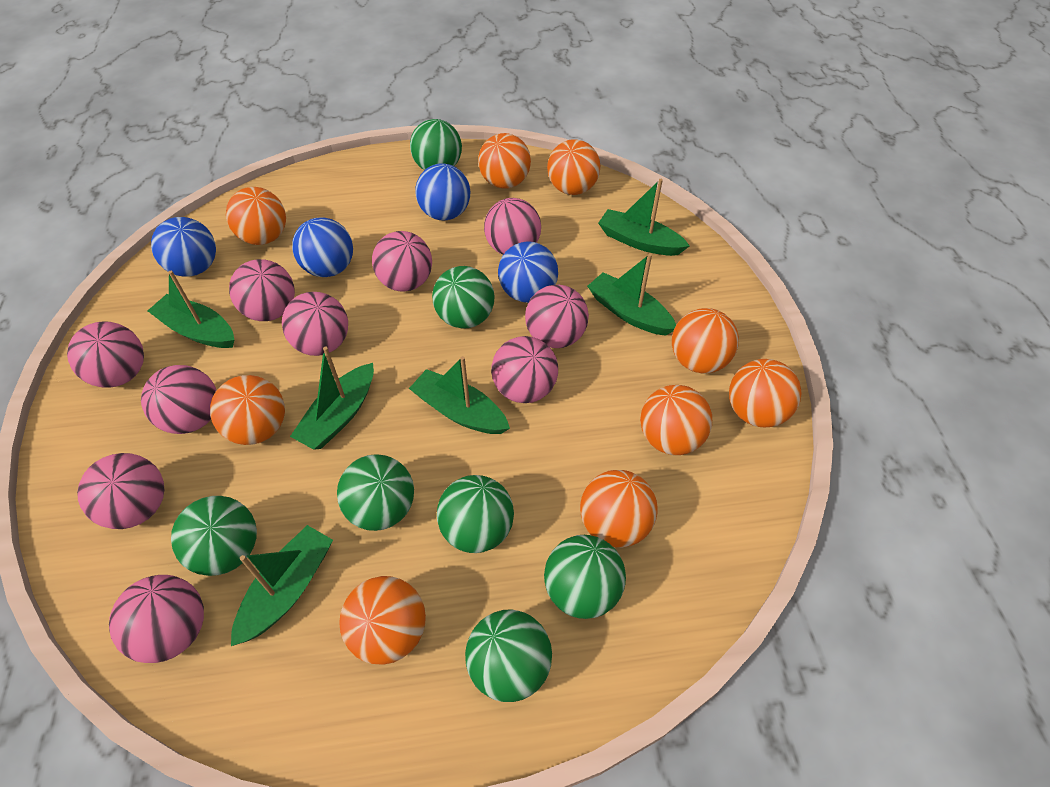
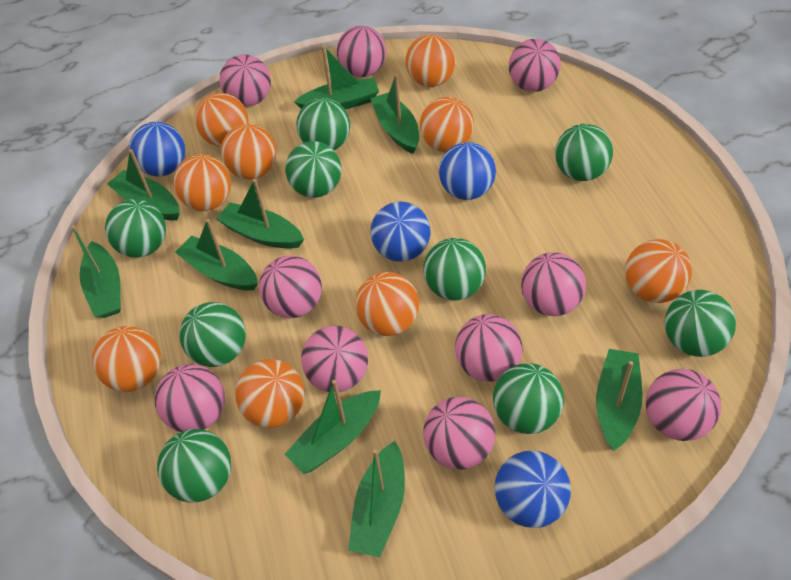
green ball: [171,496,257,576] [337,454,414,531] [410,119,462,170] [432,266,495,328] [437,475,514,553] [465,609,552,702] [544,535,626,619] = 7 -> [105,199,166,258] [157,429,231,503] [179,302,246,367] [285,141,341,198] [296,98,350,150] [423,238,486,300] [493,363,564,434] [555,124,613,181] [665,290,736,357] = 9
green boat: [148,271,234,348] [231,525,333,646] [290,347,374,450] [409,356,510,434] [587,254,676,336] [598,179,690,256] = 6 -> [72,226,121,318] [107,149,180,220] [175,219,258,290] [217,179,304,249] [285,380,381,474] [294,45,379,110] [348,441,405,558] [370,74,419,154] [596,349,642,451] = 9

